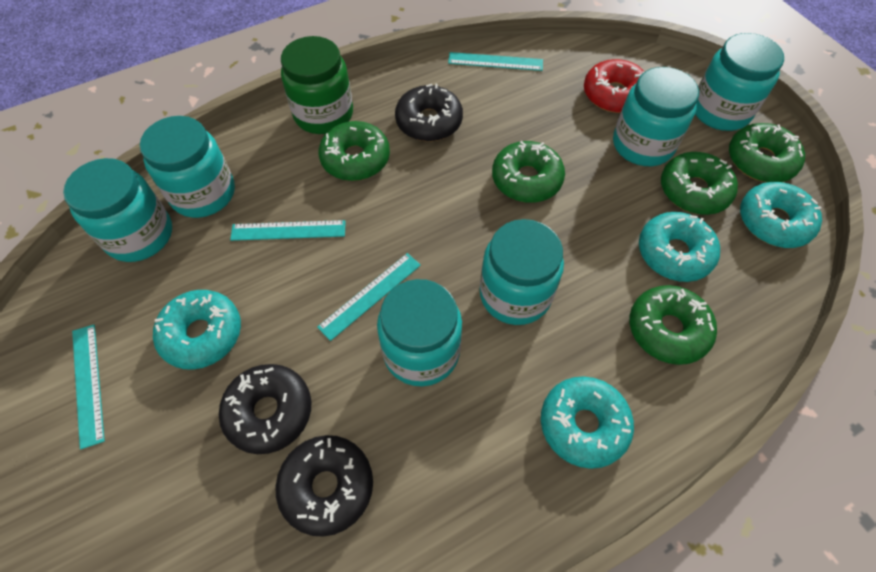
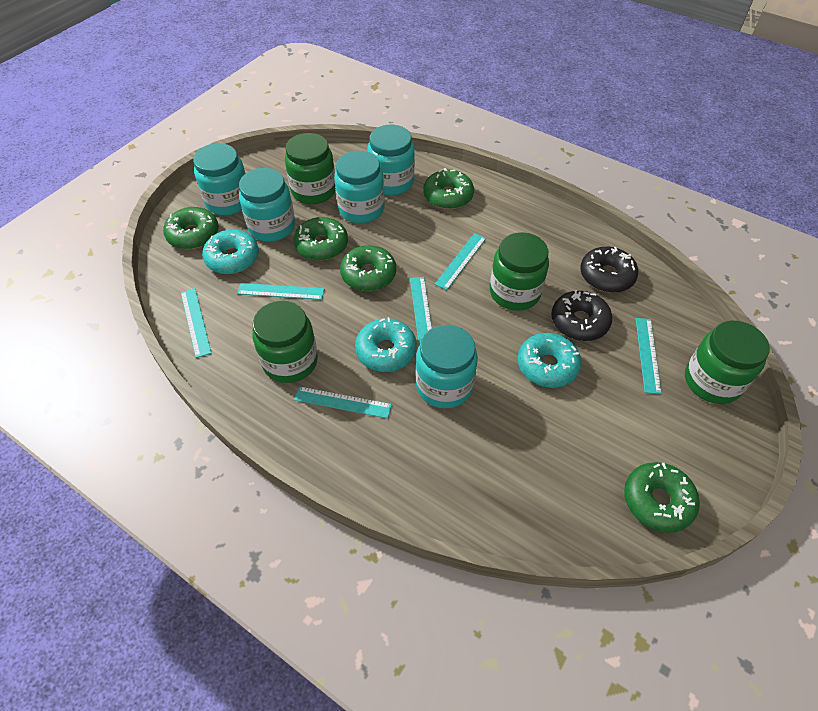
black donut: [219,364,311,454] [275,435,373,537] [395,84,463,141] = 3 -> [551,290,612,341] [580,247,638,293] = 2
green jar: [281,36,353,134] = 1 -> [252,301,318,383] [285,133,335,204] [490,232,549,311] [685,321,770,404] = 4
red donut: [584,59,645,113] = 1 -> none = 0
turquoise donut: [153,290,241,370] [541,376,634,469] [639,212,720,282] [740,182,822,248] = 4 -> [202,229,259,274] [355,317,417,372] [518,333,581,388] = 3
turquoise jar: [63,158,172,262] [140,116,235,218] [377,279,462,386] [480,219,564,325] [613,67,699,166] [695,33,784,131] = 6 -> [193,143,246,215] [239,168,295,242] [334,151,385,223] [367,125,415,195] [416,325,478,408] = 5
turquoise ruler: [72,325,105,449] [230,220,346,241] [317,253,421,341] [448,52,543,71] = 4 -> [181,288,211,358] [237,283,324,300] [294,386,392,419] [410,277,432,345] [435,233,486,290] [636,318,662,394] = 6

